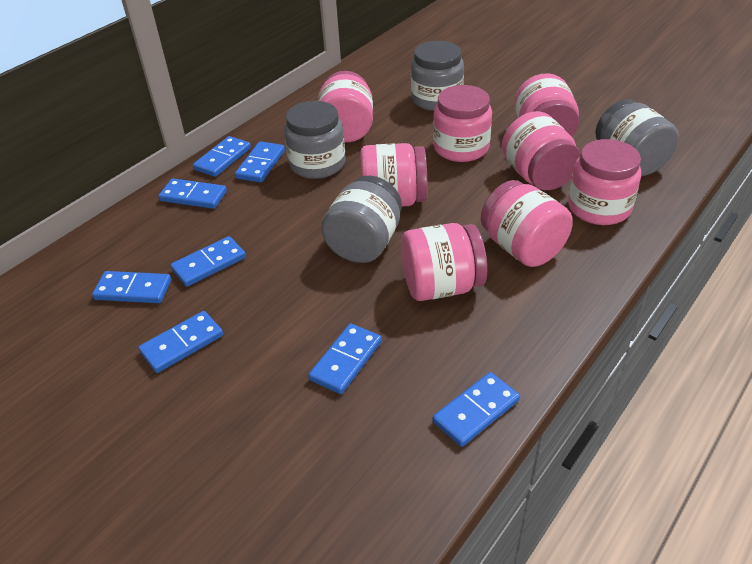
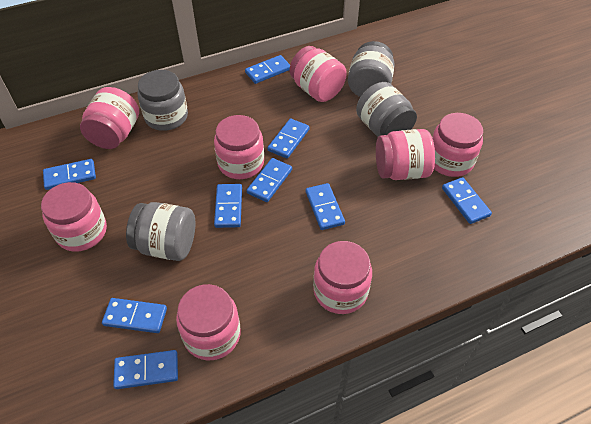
blue domino: [92,271,171,303] [138,311,223,373] [158,179,227,209] [170,236,246,287] [193,136,251,177] [235,141,285,183] [308,323,382,394] [433,372,520,447] = 8 -> [43,159,96,190] [102,298,167,333] [113,350,178,389] [214,184,242,228] [245,55,290,84] [247,158,292,202] [268,118,310,158] [306,183,345,230] [442,177,492,224] = 9

